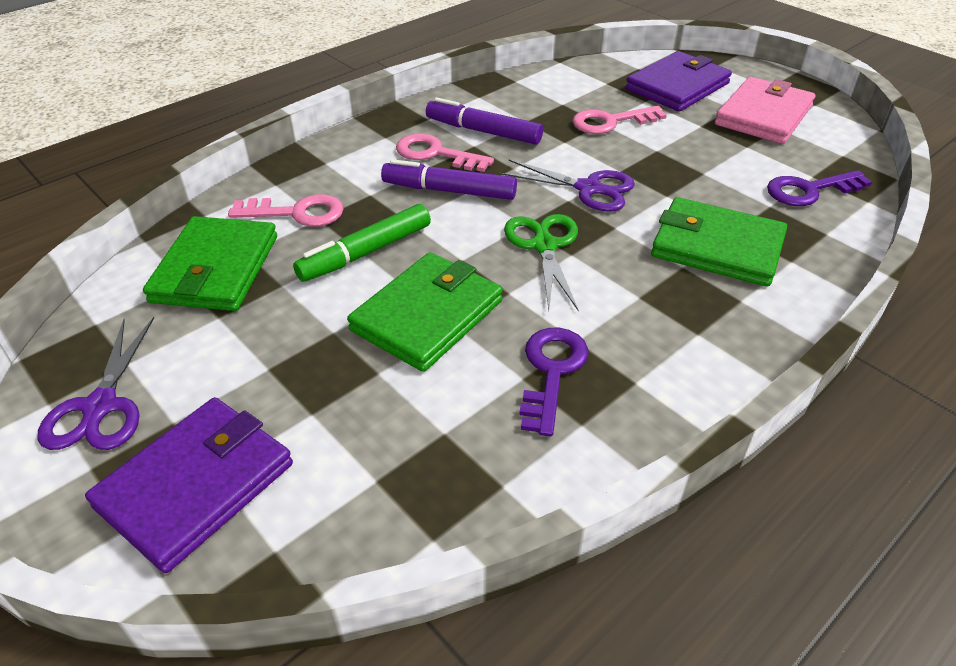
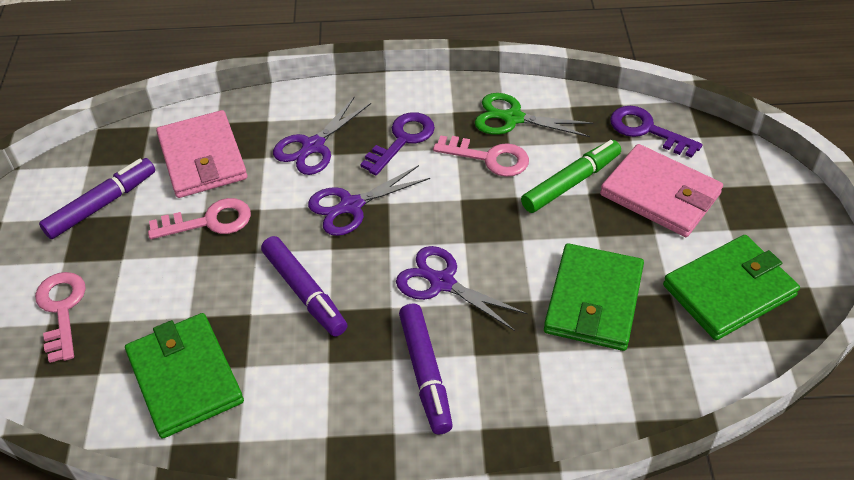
pink wallet: [715,77,816,144] = 1 -> [156,110,247,198] [600,144,723,237] = 2
purple marker: [381,159,517,200] [426,97,543,145] = 2 -> [39,158,155,239] [261,236,347,337] [399,303,453,434] = 3
purple scissors: [38,317,154,450] [499,159,635,212] = 2 -> [273,96,371,175] [308,165,430,236] [396,246,528,331] = 3
purple wallet: [85,397,293,573] [626,51,732,112] = 2 -> none = 0

